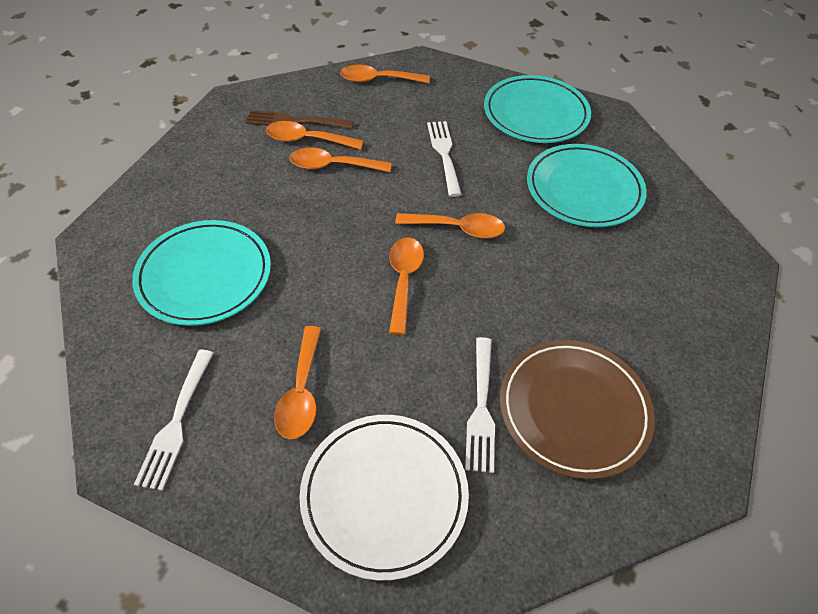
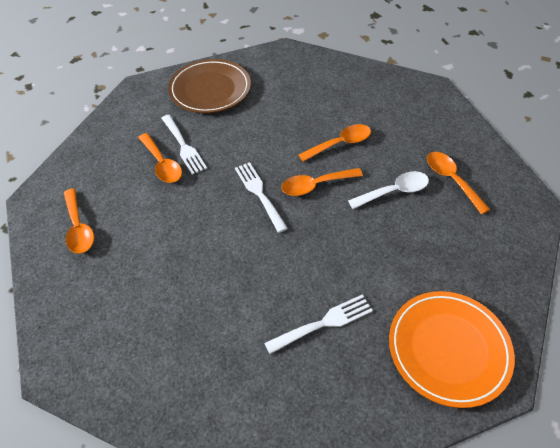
brown fork: [246,110,353,129] = 1 -> none = 0
orange plate: none = 0 -> [389,291,515,408] = 1
orange spoon: [266,121,363,150] [274,326,321,439] [290,148,391,172] [340,65,430,83] [389,237,424,335] [395,213,505,239] = 6 -> [64,189,94,254] [138,133,182,183] [281,168,363,196] [299,124,371,162] [427,152,490,214] = 5
turquoise plate: [132,220,271,326] [484,75,591,143] [527,144,647,227] = 3 -> none = 0
white plate: [299,415,469,581] = 1 -> none = 0
white spoon: none = 0 -> [348,171,429,209] = 1

